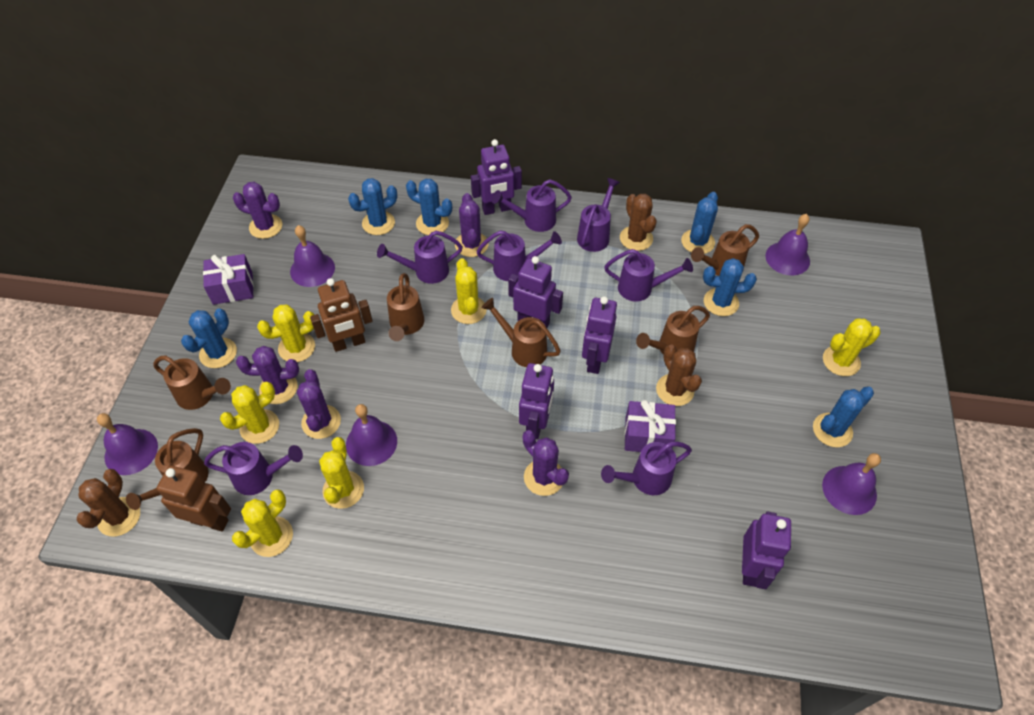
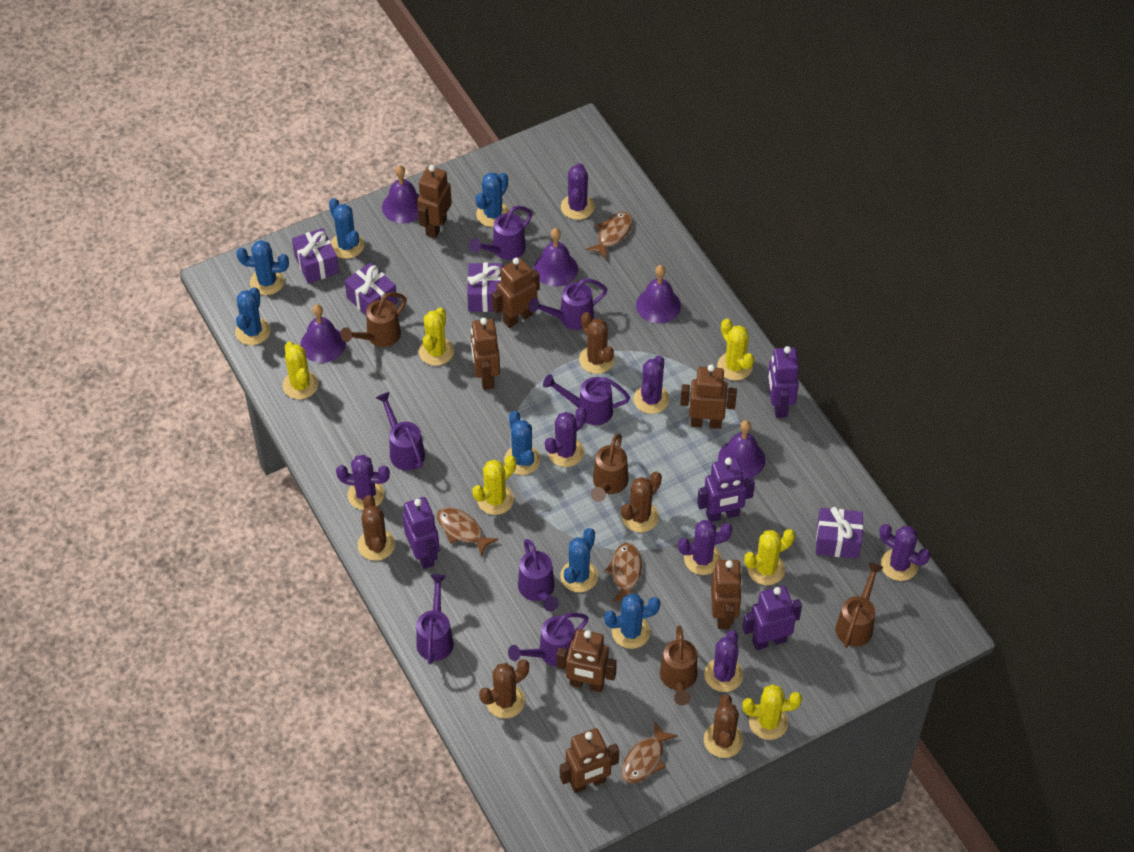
blue cactus: [181,308,237,368] [348,178,397,235] [406,179,452,235] [681,192,718,254] [703,258,757,316] [813,387,874,447] = 6 -> [235,287,270,345] [236,240,289,295] [329,198,364,259] [476,172,510,227] [504,411,541,475] [560,528,598,592] [604,593,660,649] = 7
brown cactus: [76,469,140,536] [620,194,657,251] [656,344,702,406] = 3 -> [358,495,395,561] [479,659,529,718] [579,312,615,374] [621,471,662,532] [704,694,743,758] = 5
brown fish: none = 0 -> [437,507,499,557] [586,212,633,260] [605,542,642,602] [621,721,678,784] = 4
brown robot: [157,465,231,531] [310,278,372,352] = 2 -> [417,165,452,238] [471,318,500,390] [492,258,540,328] [557,629,617,692] [560,728,619,793] [680,364,737,429] [711,560,742,629] = 7
brown watering can: [126,428,208,510] [154,356,231,410] [387,273,424,341] [482,298,561,367] [636,306,710,355] [691,224,759,276] = 6 -> [340,292,407,347] [591,434,629,502] [660,626,697,706] [836,562,883,648] = 4
purple cactus: [233,182,282,239] [236,346,299,404] [297,369,341,439] [455,193,488,257] [523,430,569,496] = 5 -> [336,455,390,510] [545,407,587,467] [561,163,595,220] [634,355,669,414] [678,520,733,575] [704,630,743,692] [879,524,931,581] = 7
purple gift: [203,254,253,305] [625,400,676,452] = 2 -> [292,228,339,284] [344,262,397,315] [467,263,503,312] [816,507,863,559] = 4
purple robot: [471,139,522,215] [508,256,563,328] [519,363,554,439] [582,296,617,374] [742,512,791,589] = 5 -> [403,497,440,569] [697,458,755,522] [742,586,802,650] [768,346,799,418] = 4

